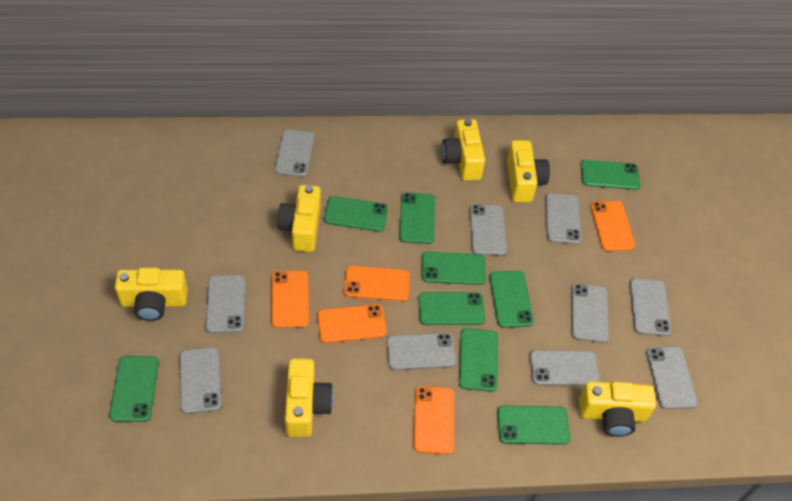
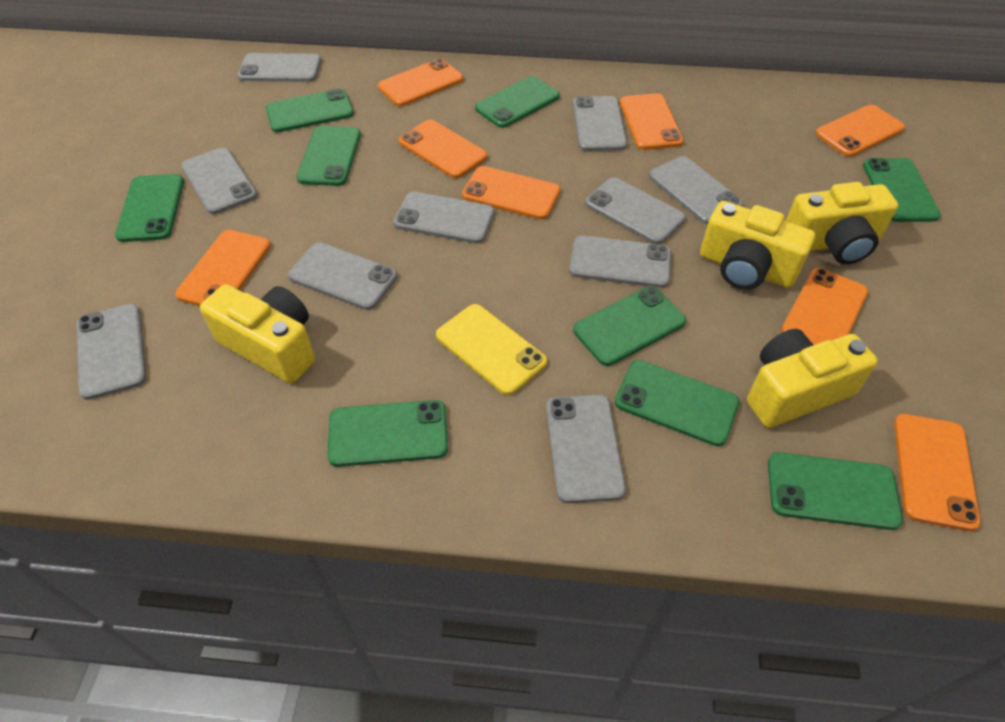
orange phone: [271,270,309,328] [317,304,387,343] [344,265,410,301] [414,386,454,455] [590,201,635,251] = 5 -> [175,230,271,306] [378,58,463,106] [399,119,488,178] [462,166,560,220] [619,93,684,150] [781,268,868,345] [815,105,905,157] [894,414,981,531] = 8
yellow camera: [115,268,188,321] [277,185,321,252] [285,359,334,437] [442,119,485,181] [507,140,550,203] [579,381,656,437] = 6 -> [200,284,315,383] [700,201,815,290] [747,329,878,428] [786,182,898,264] = 4
yellow phone: none = 0 -> [436,304,547,395] = 1

